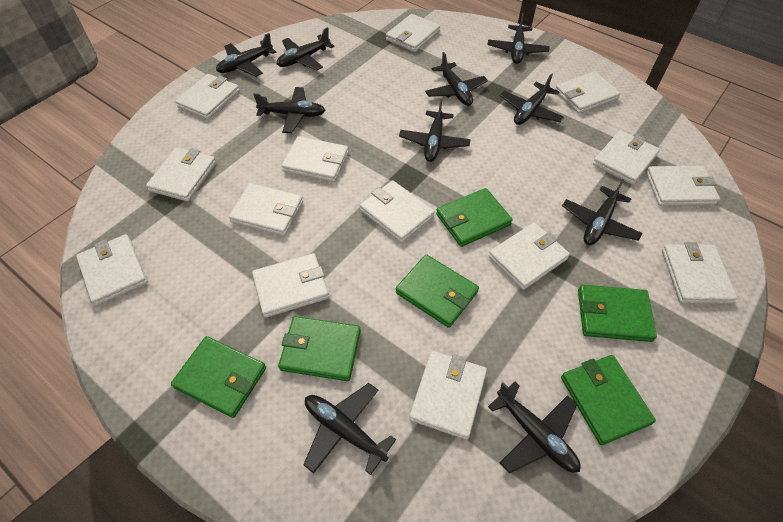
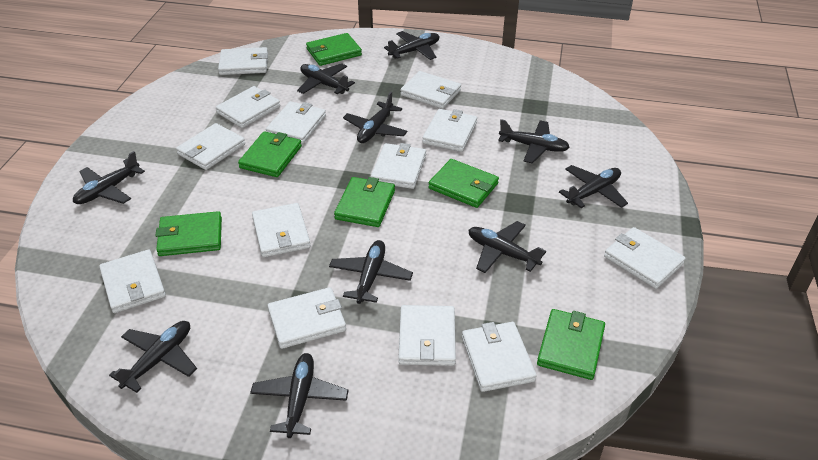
white wallet: [76,234,148,306] [146,147,216,202] [175,74,240,120] [229,183,303,236] [252,253,329,318] [281,136,349,182] [360,180,435,243] [386,14,440,52] [409,351,487,440] [488,222,570,290] [555,71,620,114] [593,130,660,185] [646,165,720,206] [662,242,737,304] = 14 -> [99,249,166,313] [176,123,245,170] [216,86,280,128] [218,47,268,75] [252,203,311,257] [266,101,326,144] [268,287,346,349] [371,143,426,189] [399,305,456,366] [400,71,461,109] [422,109,477,152] [462,322,537,392] [604,227,686,289] = 13

